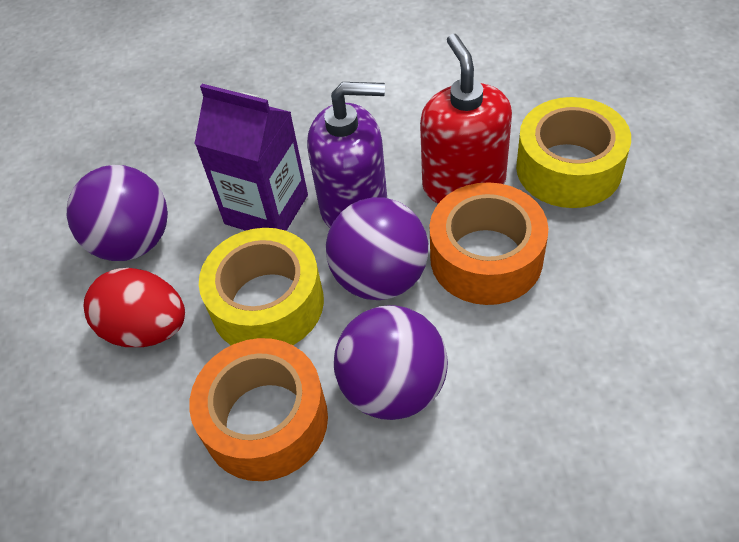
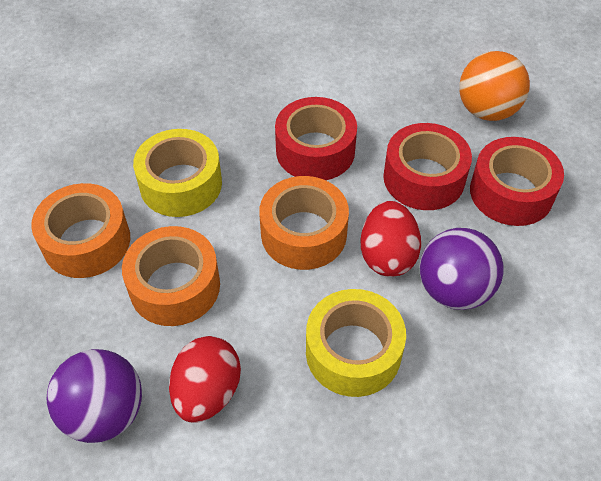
orange ball: none = 0 -> [459,51,530,121] = 1
orange tape: [189,338,328,481] [430,182,548,305] = 2 -> [31,183,130,278] [122,226,220,326] [259,176,349,270] = 3
purple ball: [67,165,168,261] [326,197,428,300] [334,305,448,420] = 3 -> [47,349,142,443] [420,228,503,310] = 2
purple carton: [194,84,308,231] = 1 -> none = 0
purple soap dispenser: [307,82,387,228] = 1 -> none = 0
red egg: [84,268,185,347] = 1 -> [169,336,241,422] [361,201,421,277] = 2
red soap dispenser: [420,34,512,204] = 1 -> none = 0
red tape: none = 0 -> [275,97,357,180] [383,123,472,210] [470,137,564,226] = 3

